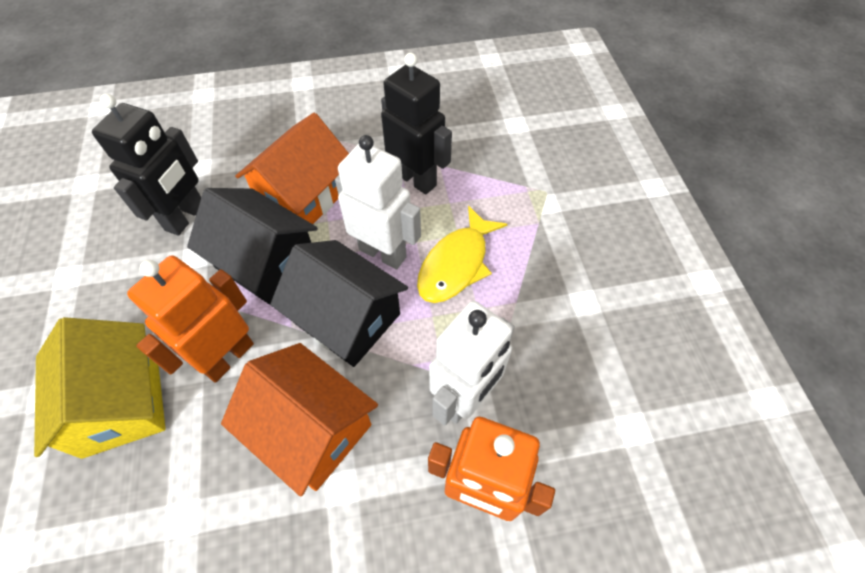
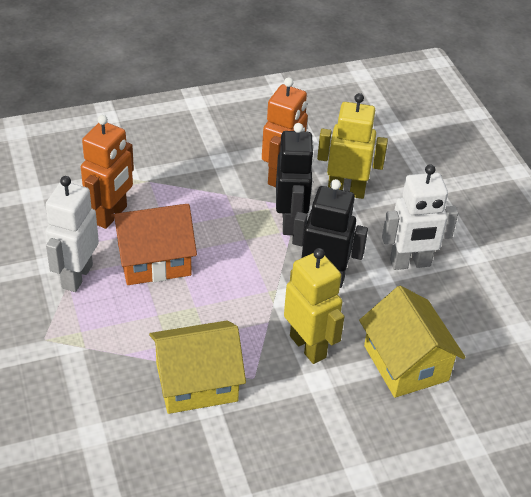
black house: [187,188,318,305] [270,240,408,367] = 2 -> none = 0
orange house: [221,343,378,497] [235,113,349,224] = 2 -> [111,204,197,285] = 1
yellow fish: [417,205,507,303] = 1 -> none = 0
yellow house: [34,317,166,459] = 1 -> [149,320,246,414] [359,286,466,398] = 2
yellow robot: none = 0 -> [284,248,345,364] [317,93,388,199] = 2

